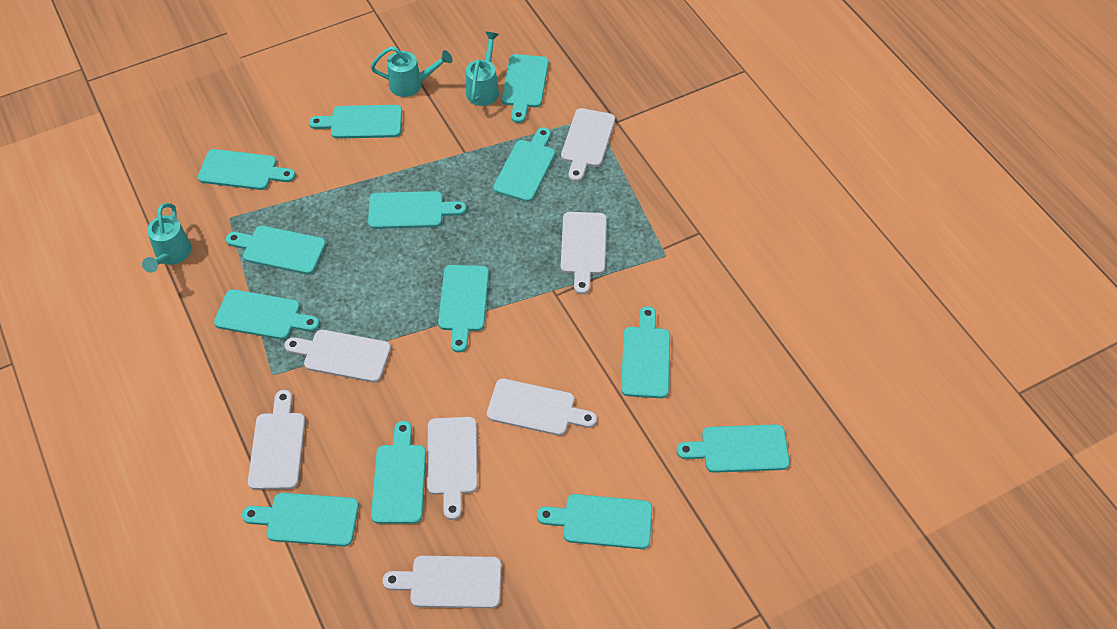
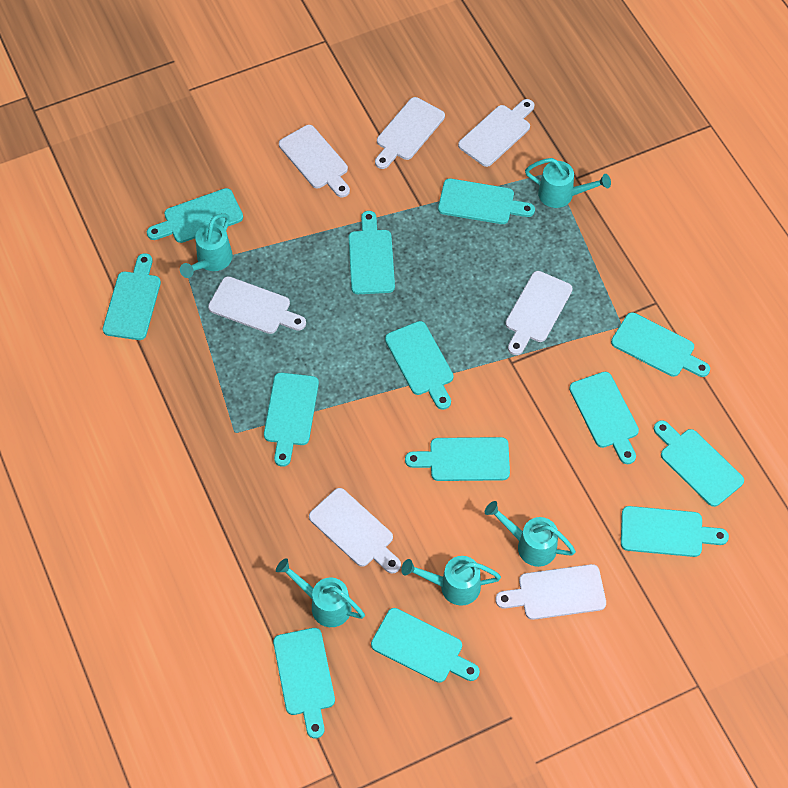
turquoise watering can: [142,203,192,273] [371,46,453,97] [466,32,499,106] = 3 -> [180,213,233,278] [276,558,365,627] [401,556,501,606] [485,501,576,567] [525,158,611,208] = 5

